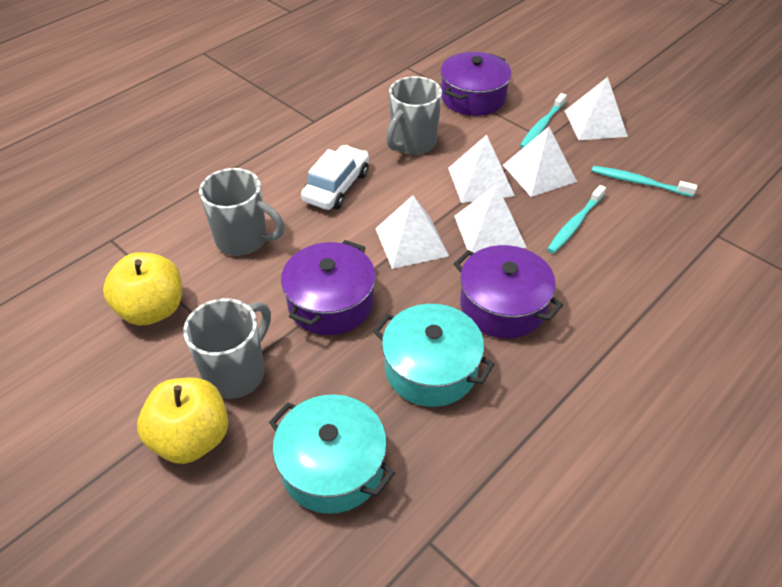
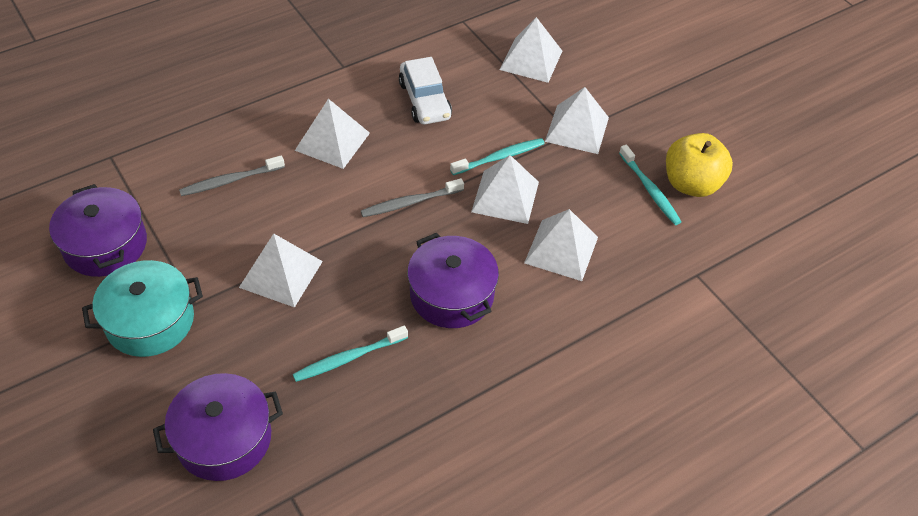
grey mug: [183,298,271,399] [199,168,285,256] [386,76,442,155] = 3 -> none = 0
grey toothbrush: none = 0 -> [179,155,285,196] [361,178,464,217] = 2
turquoise pot: [269,394,395,514] [373,304,494,407] = 2 -> [82,260,203,357] = 1
white pyramid: [375,195,449,269] [448,135,515,203] [454,184,526,256] [503,127,577,197] [565,77,628,140] = 5 -> [239,233,323,308] [295,99,370,169] [471,155,539,224] [499,17,562,83] [524,209,598,281] [545,87,609,154] = 6
yellow apple: [103,252,182,326] [137,377,228,464] = 2 -> [666,133,733,197] = 1

